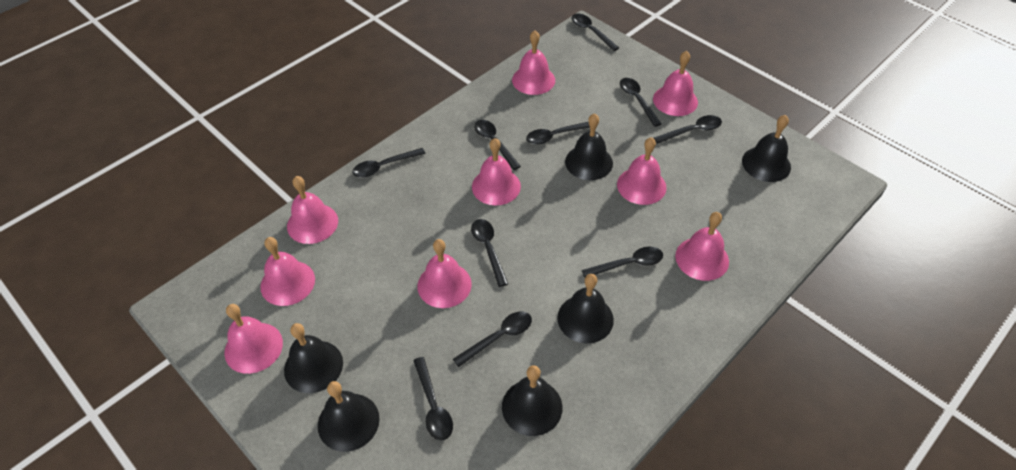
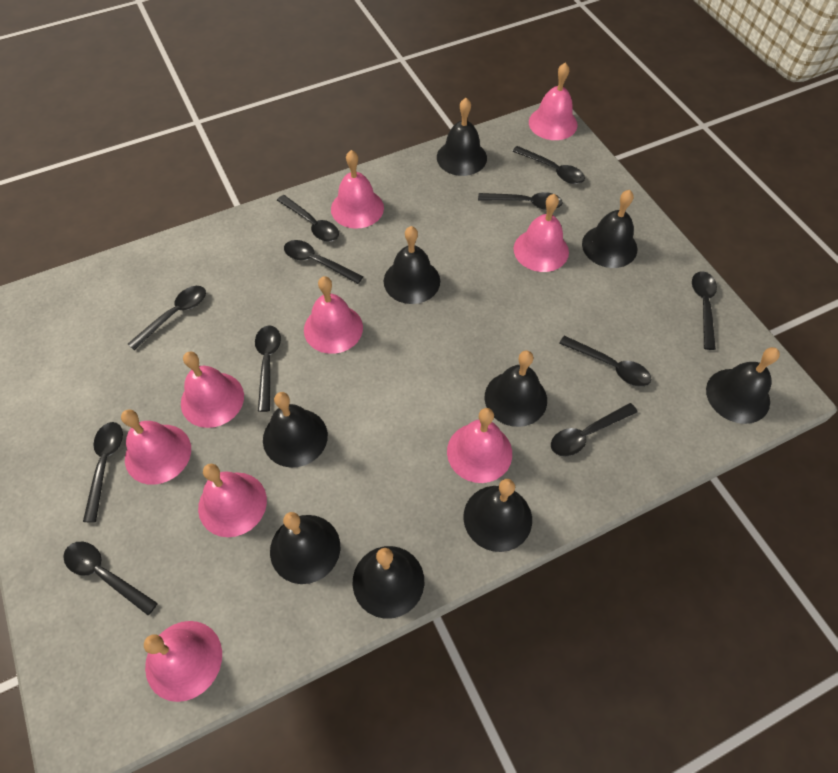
black bell: [284,323,343,393] [318,381,380,452] [502,365,562,436] [557,274,614,344] [565,113,613,180] [742,115,791,182] = 6 -> [263,392,328,467] [270,512,340,584] [353,546,424,619] [384,226,440,304] [437,98,487,176] [463,479,532,552] [485,351,547,427] [582,190,637,268] [706,347,780,424] = 9
black spoon: [352,148,426,178] [413,357,453,441] [453,312,532,367] [471,219,508,287] [474,120,521,170] [526,122,590,145] [571,14,619,51] [582,247,663,278] [620,78,661,127] [654,115,722,144] = 10 -> [63,541,158,615] [83,422,123,522] [128,286,206,350] [255,325,281,412] [277,195,339,242] [284,240,363,284] [478,192,563,210] [512,146,585,184] [551,403,638,456] [559,336,651,387] [692,271,717,350] = 11

